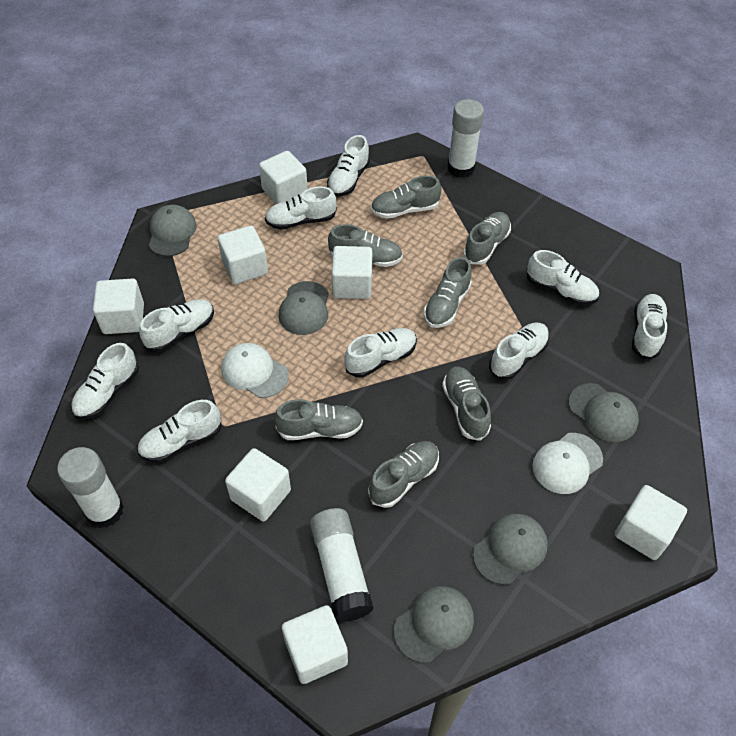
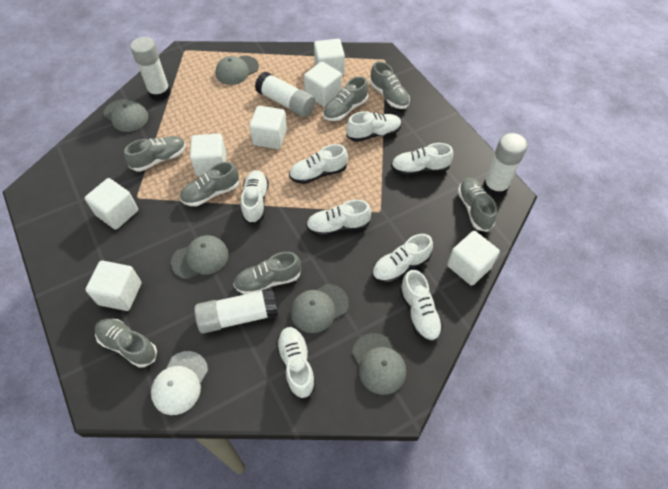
white cap: [221,343,289,398] [532,433,603,494] = 2 -> [151,351,208,415] = 1
white glue stick: [57,447,124,528] [310,508,374,622] [448,99,484,178] = 3 -> [130,37,171,101] [194,288,278,334] [255,71,315,117] [483,133,528,197] = 4
white shoe: [71,343,139,419] [137,400,221,463] [139,299,214,352] [265,186,336,230] [327,135,370,197] [344,328,417,378] [489,323,549,380] [527,250,599,305] [632,294,668,359] = 9 -> [241,170,269,225] [276,327,316,399] [289,144,348,184] [306,200,371,236] [346,111,402,142] [372,234,433,283] [391,143,453,175] [400,270,443,342] = 8

